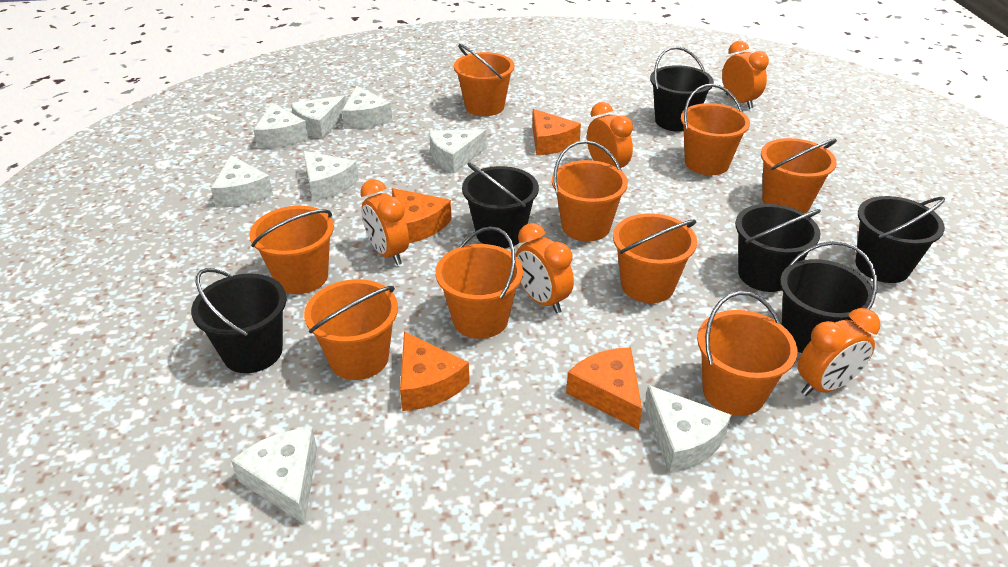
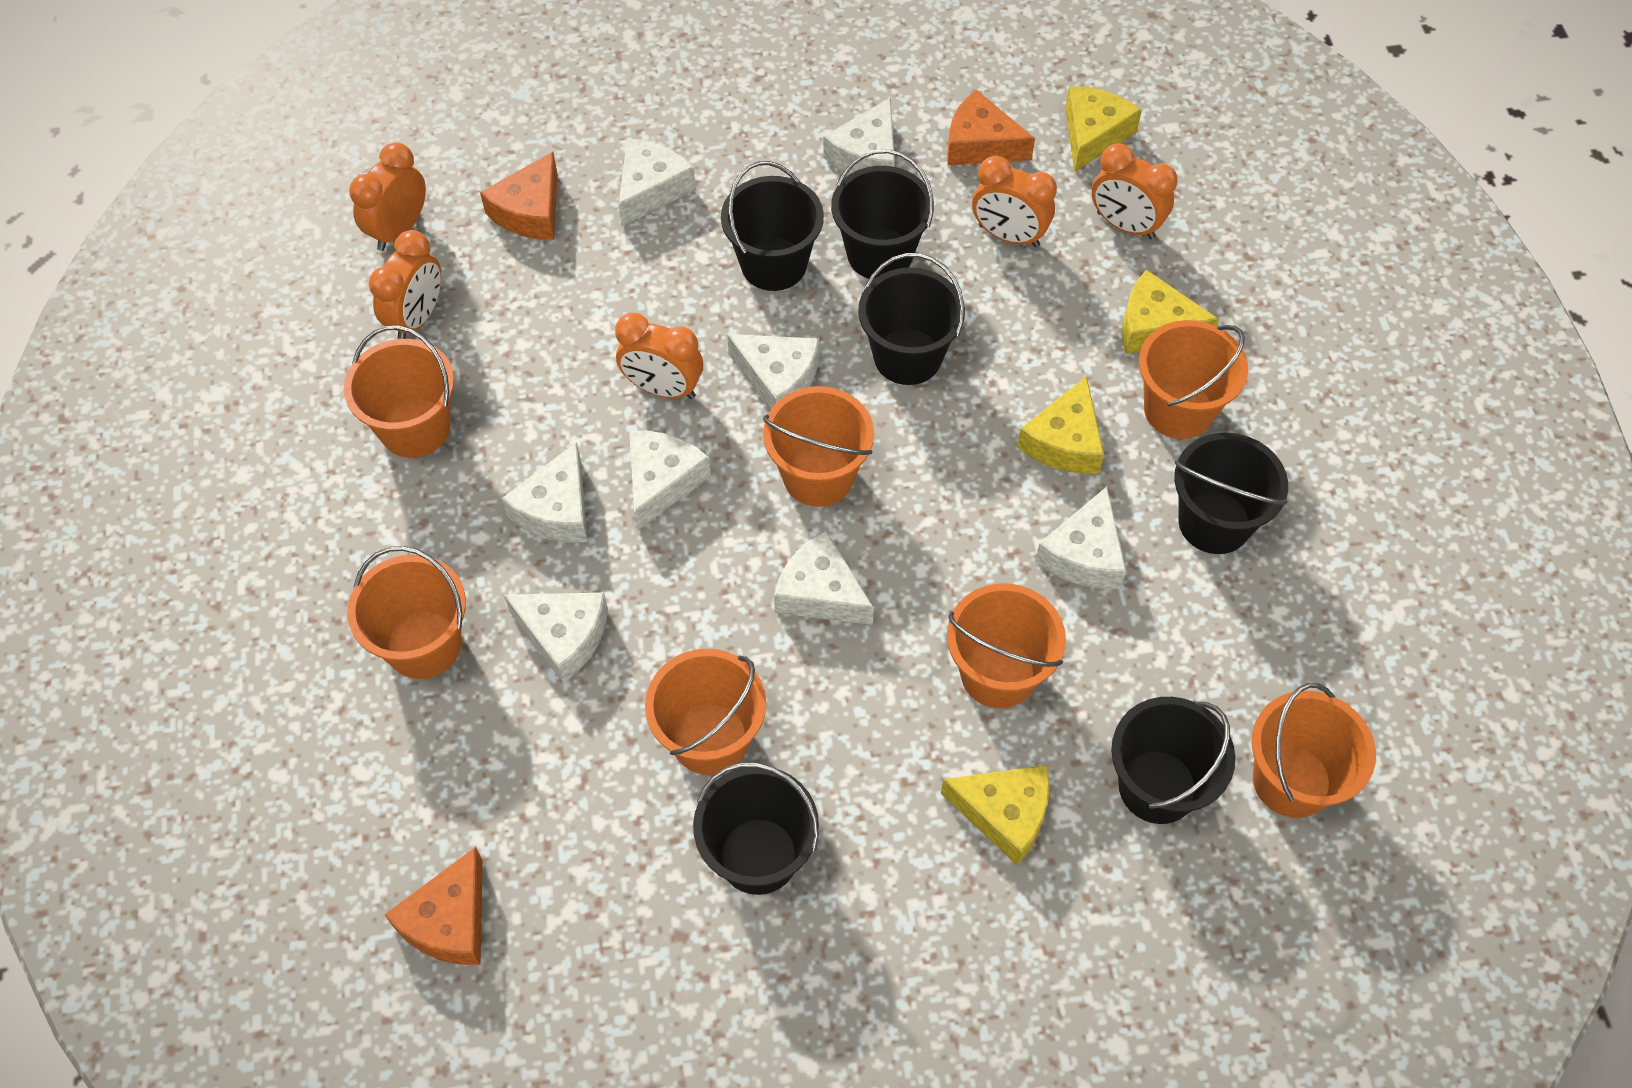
orange bucket: [249,206,334,294] [304,279,398,380] [435,226,523,339] [454,44,515,116] [552,140,628,241] [613,213,697,303] [681,84,750,175] [697,291,797,416] [761,138,837,214] = 9 -> [344,325,454,458] [347,546,466,679] [645,649,766,775] [763,386,874,507] [947,583,1066,708] [1139,320,1248,439] [1251,683,1376,818] = 7
orange cheese: [392,188,452,243] [400,331,470,411] [532,109,581,155] [566,347,642,430] = 4 -> [385,847,482,965] [480,152,557,240] [947,90,1035,165] = 3
yellow cheese: none = 0 -> [941,765,1050,866] [1017,376,1104,474] [1065,86,1142,172] [1122,270,1219,354] = 4

